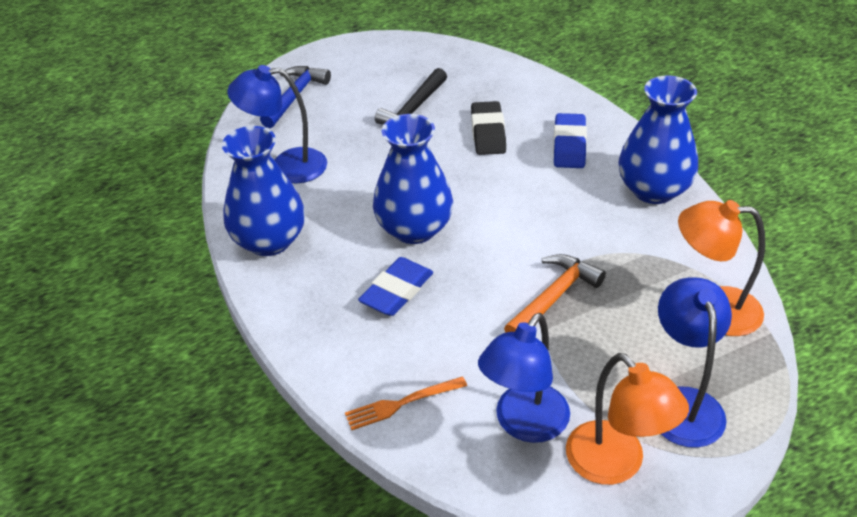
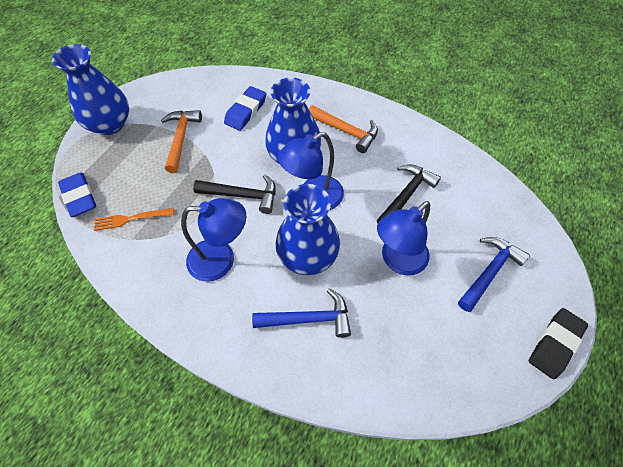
black hammer: [375,68,447,125] = 1 -> [193,174,276,214] [377,164,441,224] = 2
blue hammer: [260,66,331,128] = 1 -> [252,288,351,338] [458,237,530,312] = 2
orange hammer: [504,254,606,333] = 1 -> [161,110,202,173] [309,105,378,153] = 2
orange lamp: [566,353,689,485] [678,200,765,336] = 2 -> none = 0

